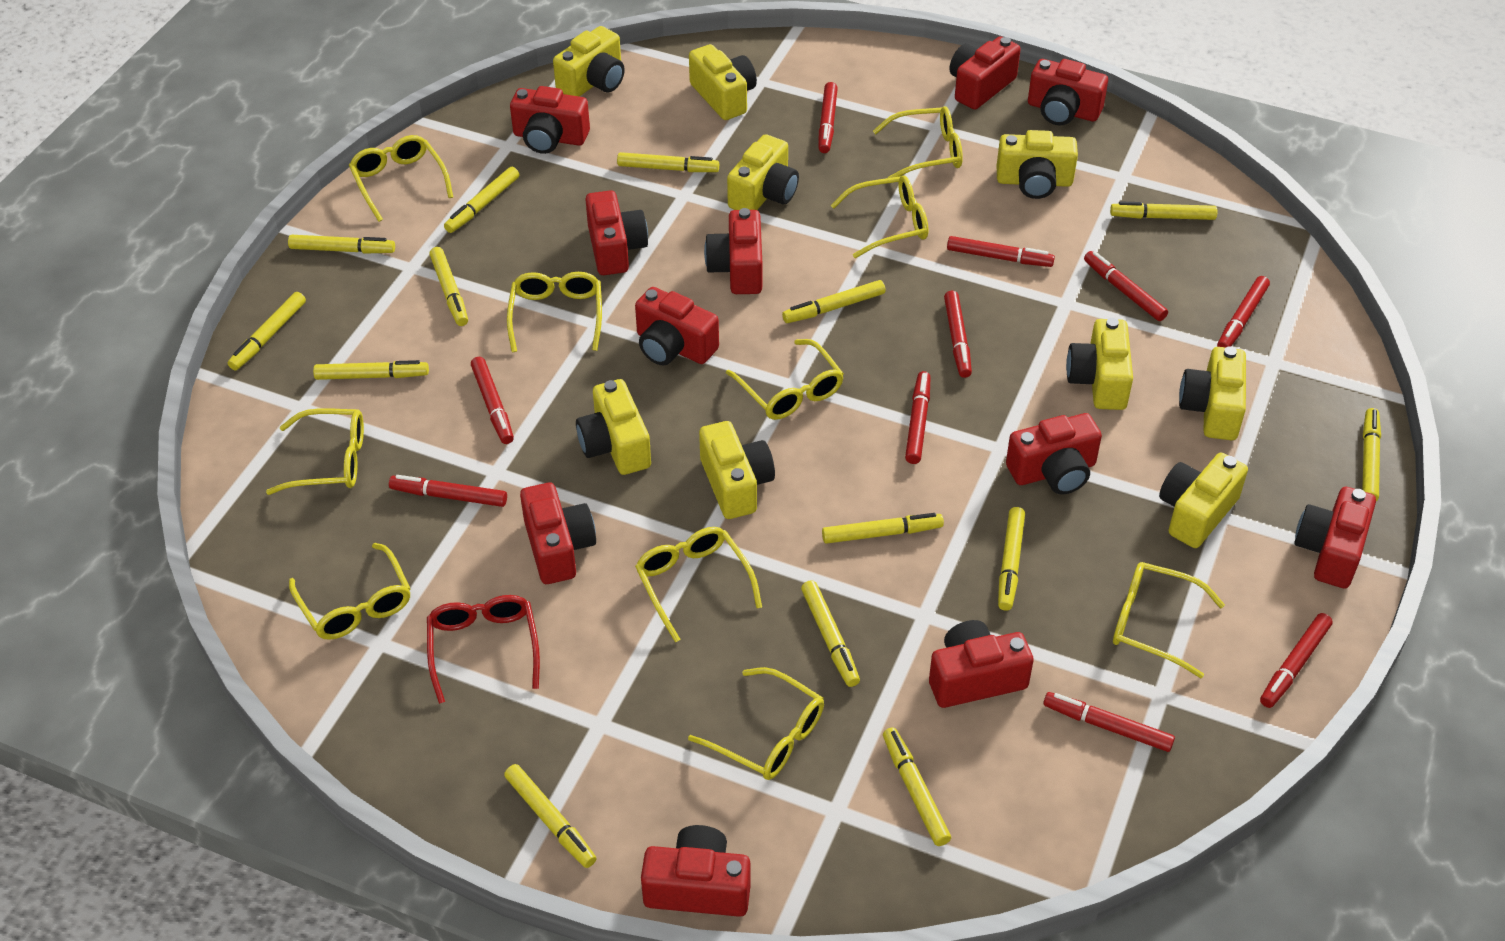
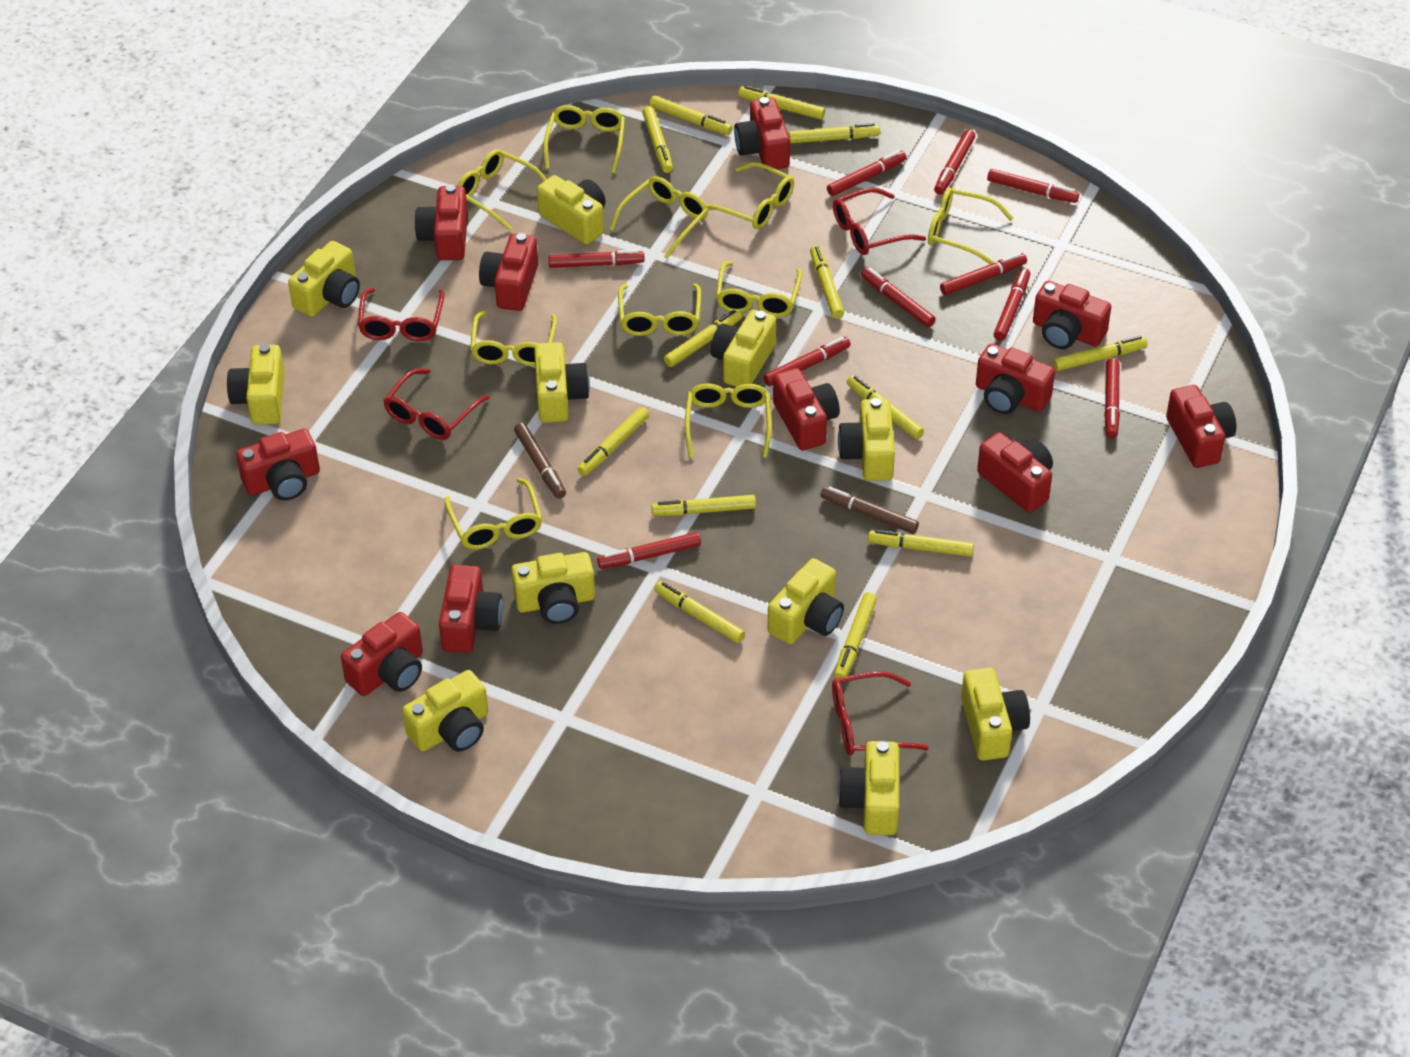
brown marker: none = 0 -> [514,423,566,499] [821,487,919,534] = 2
red glasses: [427,595,540,704] = 1 -> [358,288,445,341] [383,369,490,440] [832,671,929,756] [833,188,926,255] = 4
yellow camera: [553,26,625,97] [576,379,651,475] [689,44,757,120] [699,421,775,519] [727,134,799,210] [997,130,1078,199] [1066,318,1133,410] [1159,452,1248,548] [1179,346,1246,440] = 9 -> [227,344,285,425] [288,241,360,317] [402,670,488,752] [511,552,595,624] [534,342,590,423] [537,175,606,245] [711,310,776,387] [768,558,844,644] [838,398,895,481] [838,741,899,835] [961,668,1030,761] = 11
yellow marker: [228,292,306,370] [288,235,395,254] [313,360,429,380] [429,247,468,326] [444,167,519,233] [504,764,597,868] [617,152,719,172] [782,280,886,323] [801,580,860,687] [822,513,944,544] [883,727,951,846] [998,507,1025,611] [1110,201,1217,220] [1362,408,1381,501] = 14 -> [577,407,649,476] [642,106,673,173] [649,96,732,135] [651,495,756,516] [654,581,745,643] [664,309,743,367] [738,86,825,120] [788,123,880,144] [810,245,844,319] [834,592,877,678] [847,375,924,439] [868,530,974,557] [1053,336,1148,371] = 13

